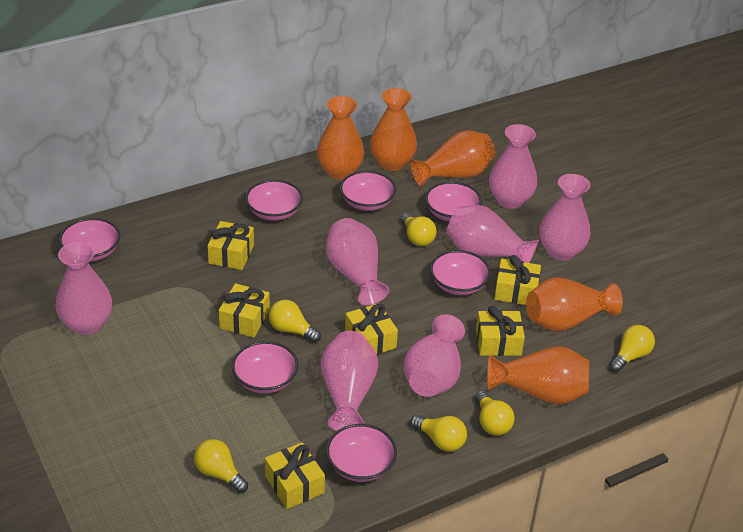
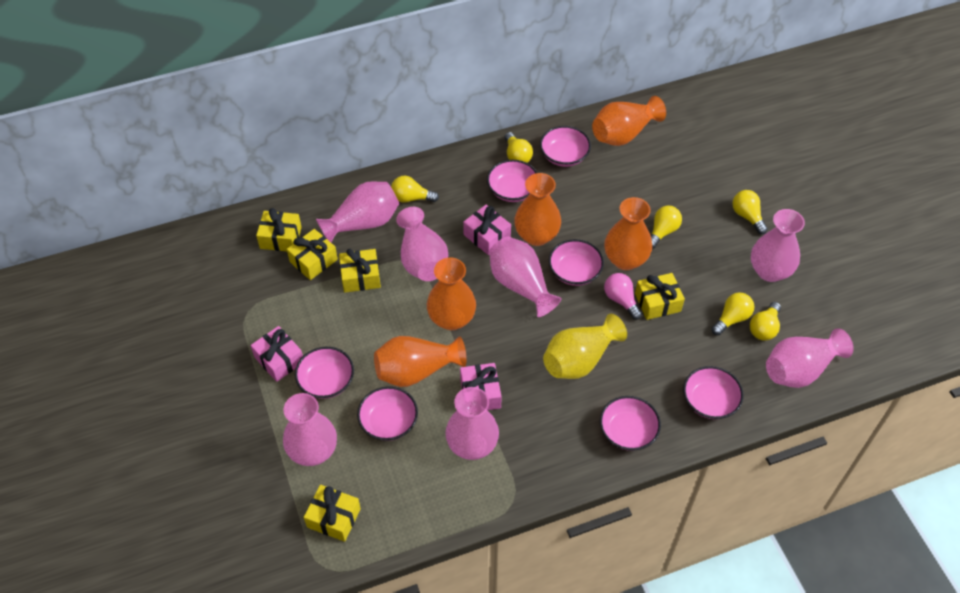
pink gift: none = 0 -> [251,326,303,382] [460,363,502,410] [463,205,511,255] = 3
pink light bulb: none = 0 -> [604,273,642,320] = 1
yellow gift: [207,221,254,270] [219,283,270,338] [265,442,325,509] [345,303,398,354] [476,306,525,356] [494,255,541,305] = 6 -> [256,208,302,251] [287,229,338,280] [304,485,361,542] [339,249,381,293] [635,273,685,320] = 5
yellow vase: none = 0 -> [543,314,627,379] = 1

